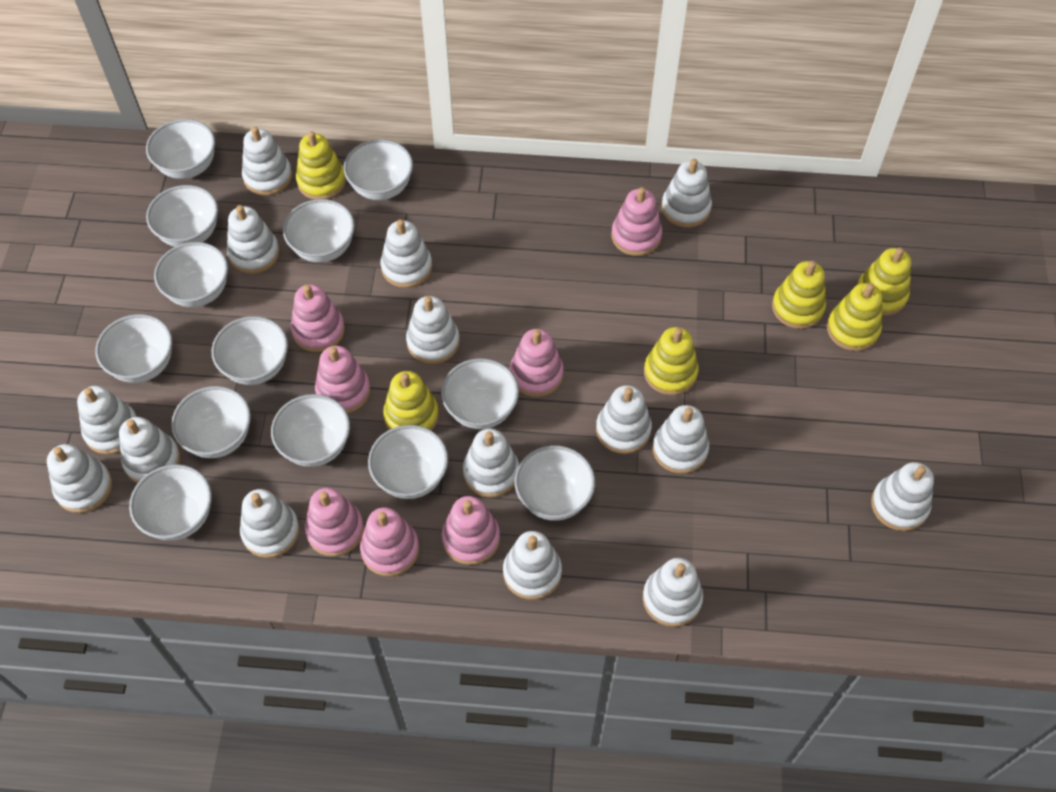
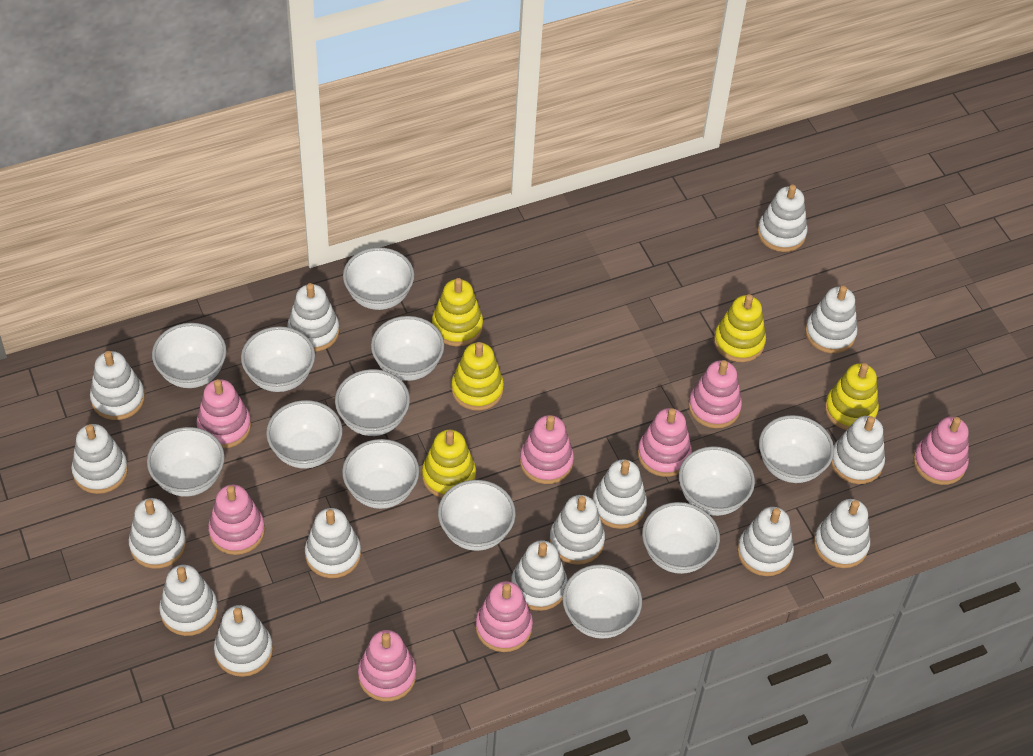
pink stacking toy: [291,284,345,352] [305,488,364,557] [315,346,370,414] [360,507,419,576] [442,496,500,565] [510,329,564,397] [611,187,662,256] = 7 -> [196,379,251,449] [208,485,265,555] [358,630,416,701] [475,581,533,652] [520,415,574,484] [638,408,692,477] [689,360,742,428] [913,417,969,485] = 8
yellow stacking toy: [296,131,346,200] [383,371,439,431] [644,327,699,395] [772,261,826,329] [827,283,882,351] [856,248,911,316] = 6 -> [422,430,476,498] [432,278,483,346] [451,342,504,411] [714,294,766,362] [825,363,879,430] = 5

